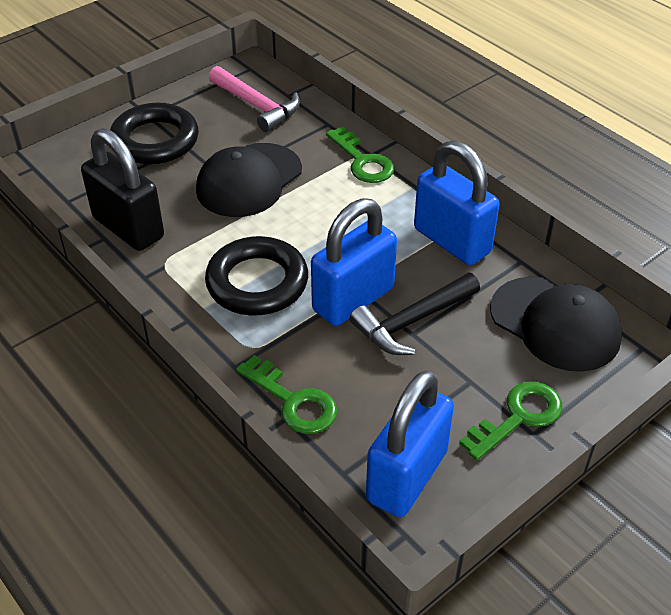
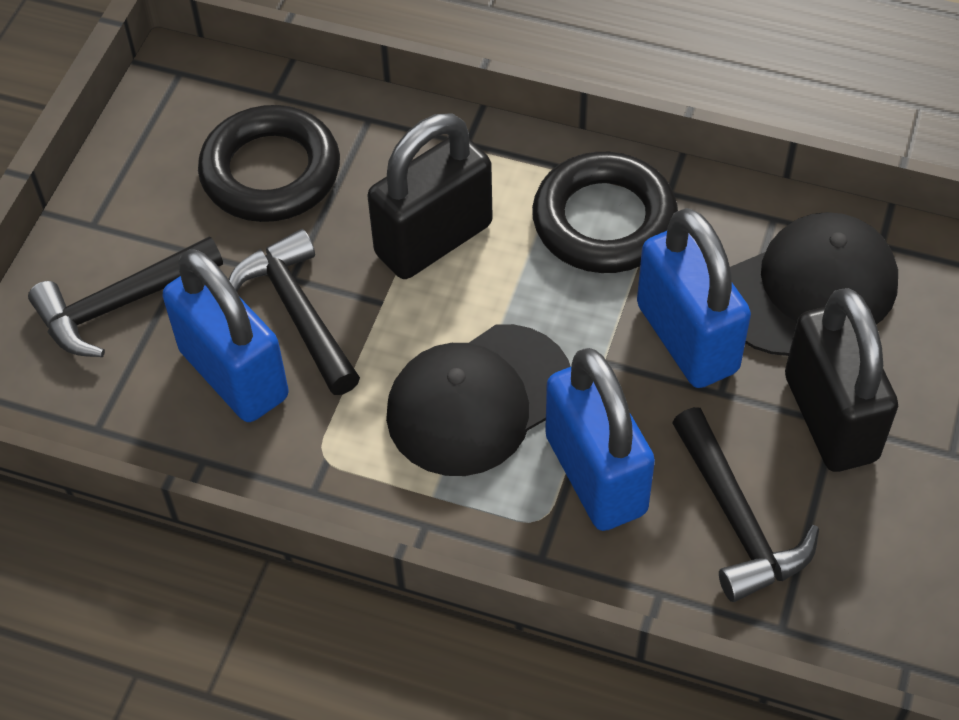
black hammer: [349,273,480,355] = 1 -> [28,236,223,357] [229,229,360,395] [672,407,819,602] = 3
black padlock: [81,128,164,251] = 1 -> [368,114,493,279] [785,288,898,472] = 2
green key: [236,355,337,434] [326,126,394,183] [459,381,563,461] = 3 -> none = 0
pink hammer: [209,66,300,132] = 1 -> none = 0

